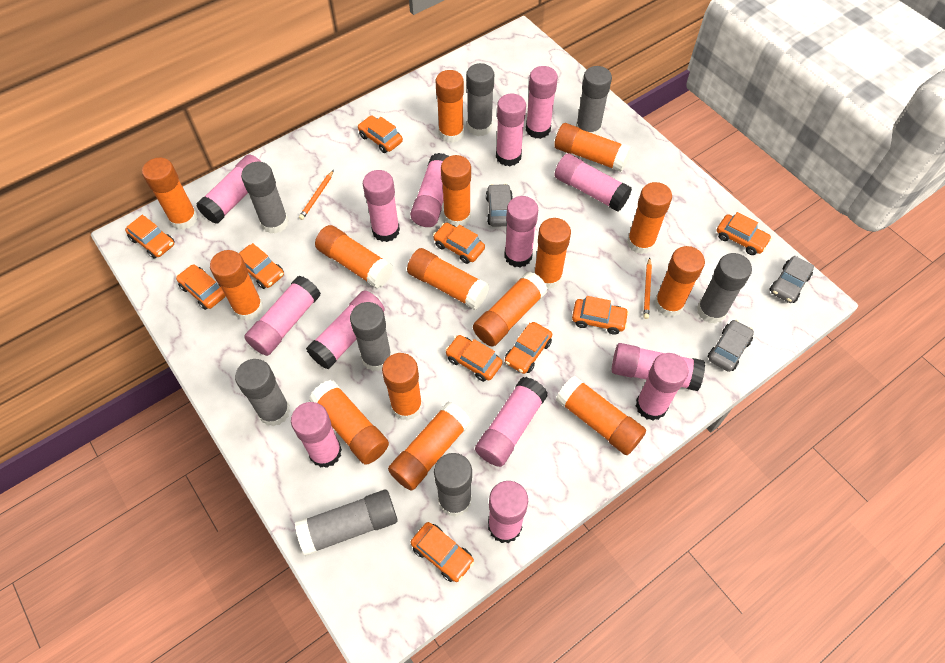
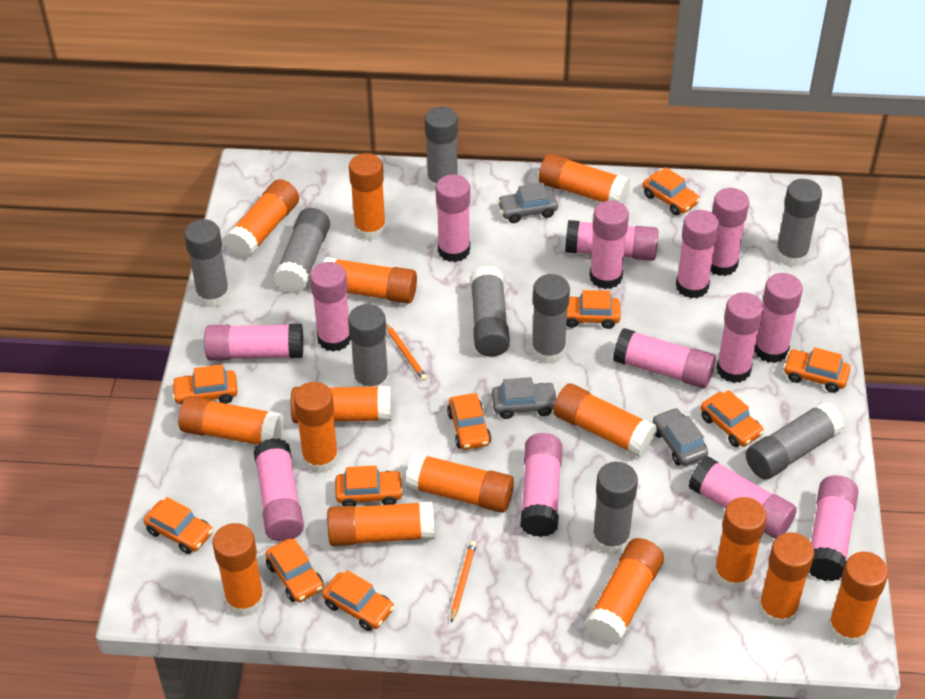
grey glue stick: [235,359,290,427] [241,162,289,234] [295,490,398,556] [350,302,392,371] [434,453,472,517] [466,63,494,136] [576,66,612,135] [697,253,752,324] = 8 -> [184,219,230,308] [274,208,330,293] [348,304,389,387] [425,107,458,192] [470,266,510,357] [531,274,570,364] [592,462,638,555] [746,401,844,479] [775,179,822,267] = 9

